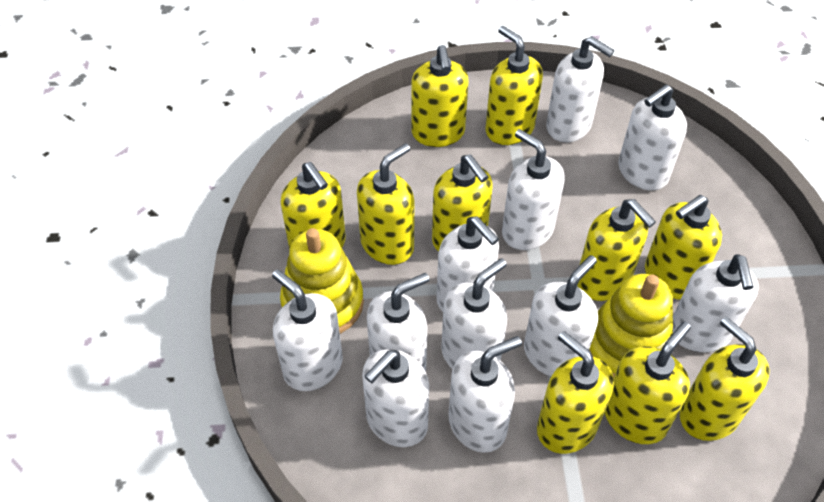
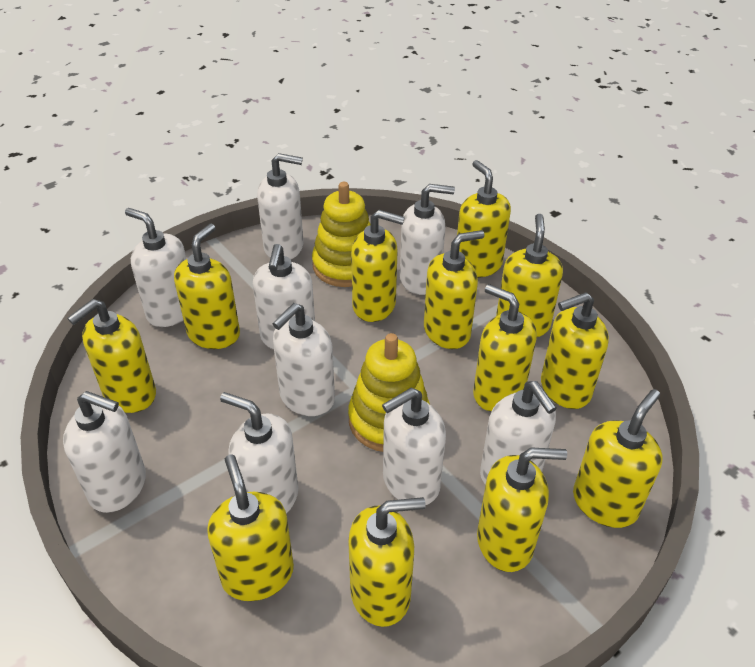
white soap dispenser: [272,269,343,391] [362,349,429,447] [367,273,430,372] [437,217,499,312] [441,258,507,369] [448,336,522,453] [502,129,565,250] [524,255,598,376] [546,36,614,142] [618,84,687,191] [673,254,759,352] = 11 -> [63,391,146,513] [125,208,186,327] [220,392,298,514] [253,244,315,350] [257,153,304,260] [272,303,335,416] [382,388,446,505] [400,184,455,295] [480,381,557,485] = 9
yellow soap dispenser: [281,162,346,250] [357,143,414,265] [412,45,469,147] [432,154,493,251] [486,26,543,145] [537,331,614,454] [577,199,656,301] [605,322,691,444] [645,195,722,300] [680,317,770,441] = 10 -> [67,299,156,413] [174,223,240,349] [207,454,294,601] [348,497,426,627] [351,210,405,322] [424,230,485,349] [457,160,511,278] [473,284,537,412] [477,447,567,572] [496,214,563,337] [541,292,609,409] [573,389,663,528] = 12

